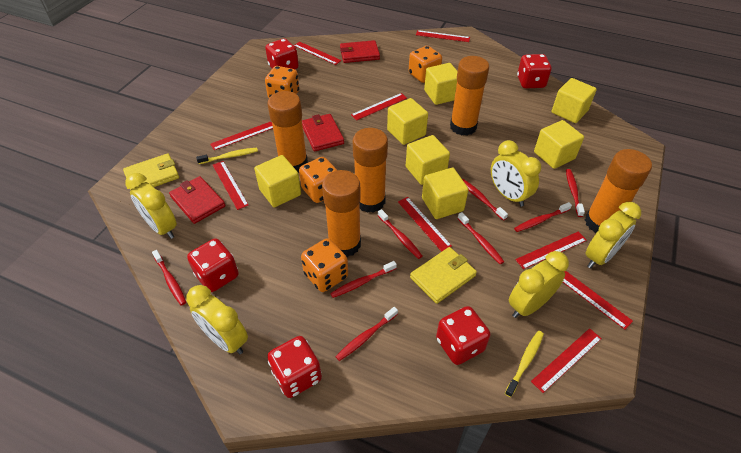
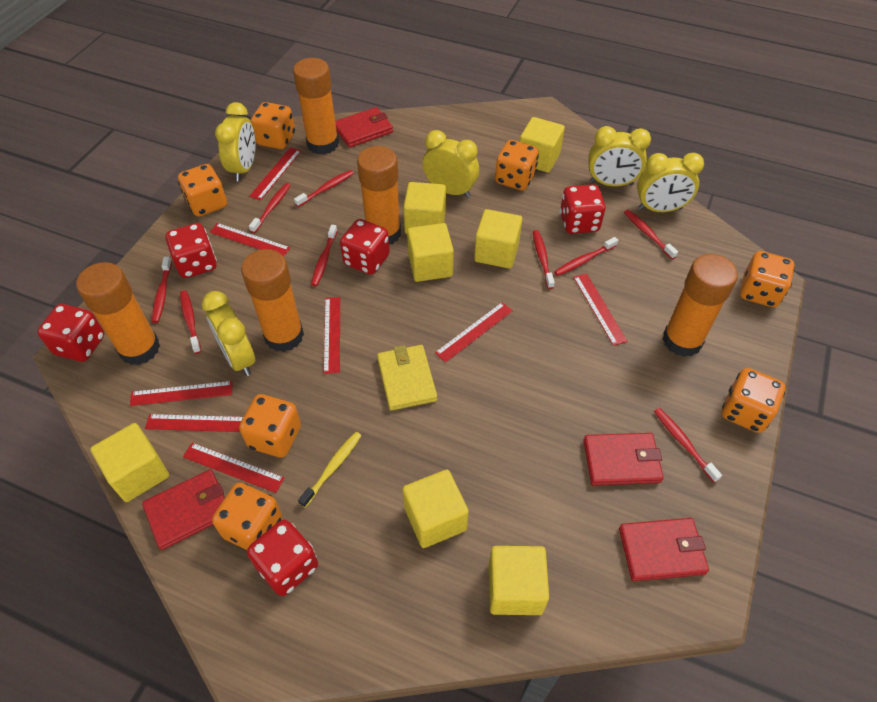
orange dice: [265,66,299,98] [299,157,337,203] [301,238,348,292] [409,46,442,83] = 4 -> [178,164,227,217] [212,483,282,550] [239,394,301,458] [251,102,295,149] [495,140,539,190] [722,368,785,433] [740,251,794,308] = 7
red ruler: [210,122,273,150] [213,161,249,210] [294,42,342,65] [351,93,407,121] [398,197,452,252] [416,30,470,42] [515,232,587,269] [531,328,602,393] [563,271,633,330] = 9 -> [130,381,233,406] [145,414,243,432] [183,443,284,493] [210,223,290,257] [249,147,301,200] [324,297,340,374] [435,302,513,363] [573,273,627,346] = 8
red toothbrush: [152,250,186,305] [330,261,397,298] [335,307,398,361] [378,209,422,259] [457,212,504,264] [462,179,508,221] [514,202,572,232] [566,169,585,217] = 8 -> [152,256,172,323] [180,290,201,354] [249,183,291,233] [294,170,354,207] [311,225,338,286] [533,230,555,289] [554,237,618,276] [624,210,678,259] [654,408,722,482] = 9
red wallet: [169,176,225,224] [302,114,344,151] [340,40,380,63] = 3 -> [142,470,225,550] [335,107,393,148] [584,433,664,486] [619,518,709,581] = 4
yellow toothbrush: [196,148,258,164] [505,331,544,397] = 2 -> [298,432,362,508] = 1
yellow wallet: [123,153,179,190] [410,247,477,304] = 2 -> [377,345,437,411] = 1

